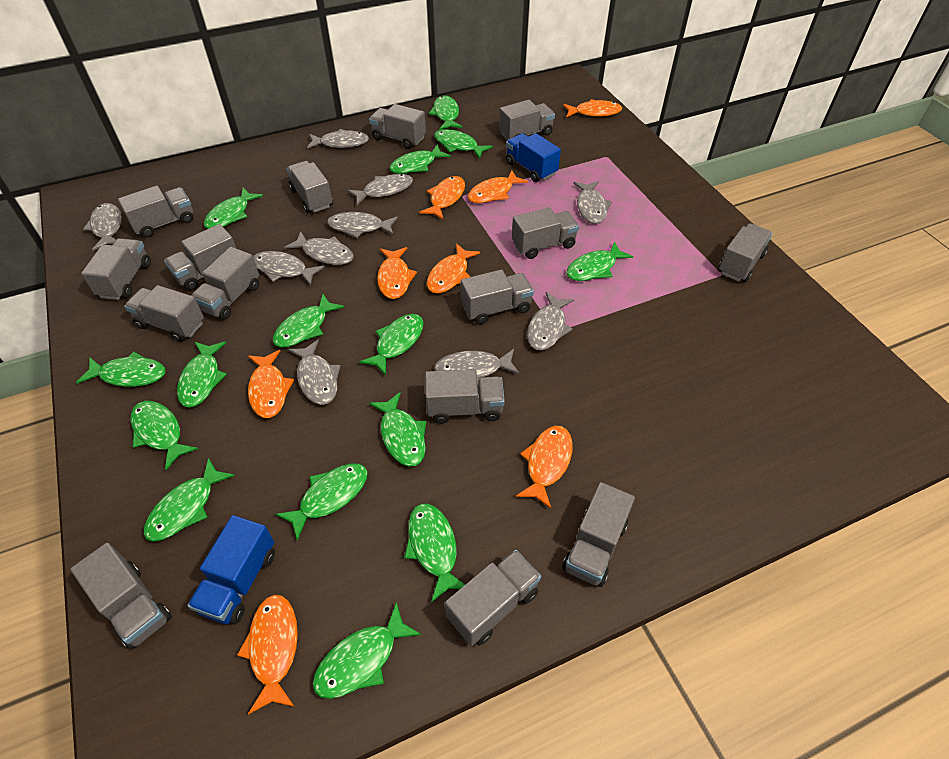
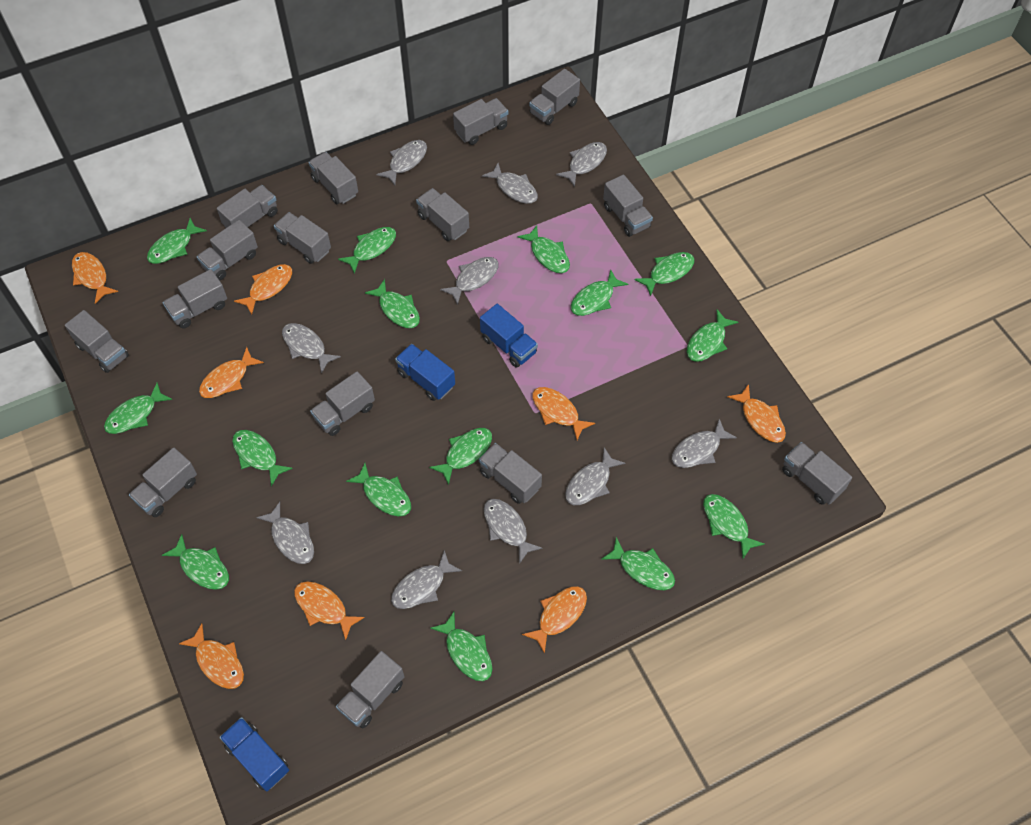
blue truck: [187,515,275,624] [506,133,561,182] = 2 -> [220,717,289,791] [395,344,455,401] [480,304,538,368] = 3

